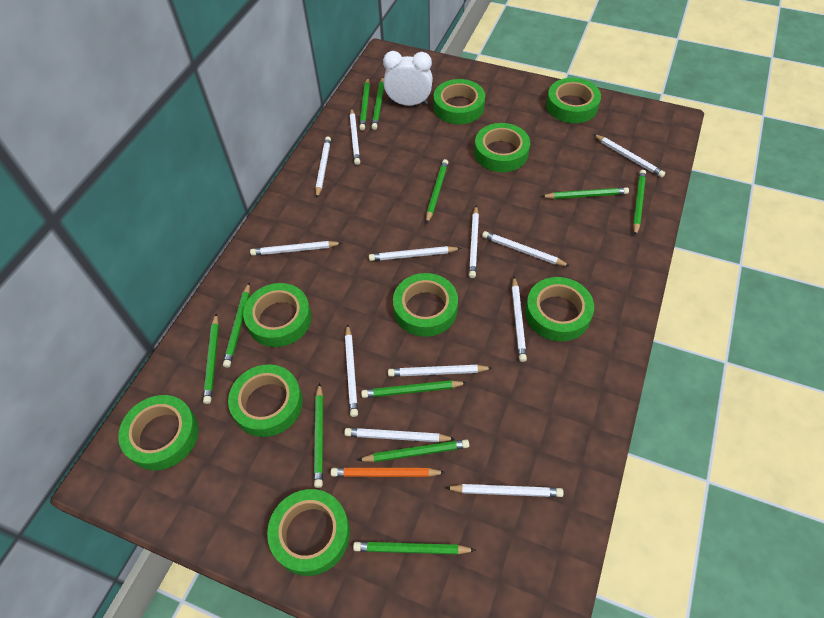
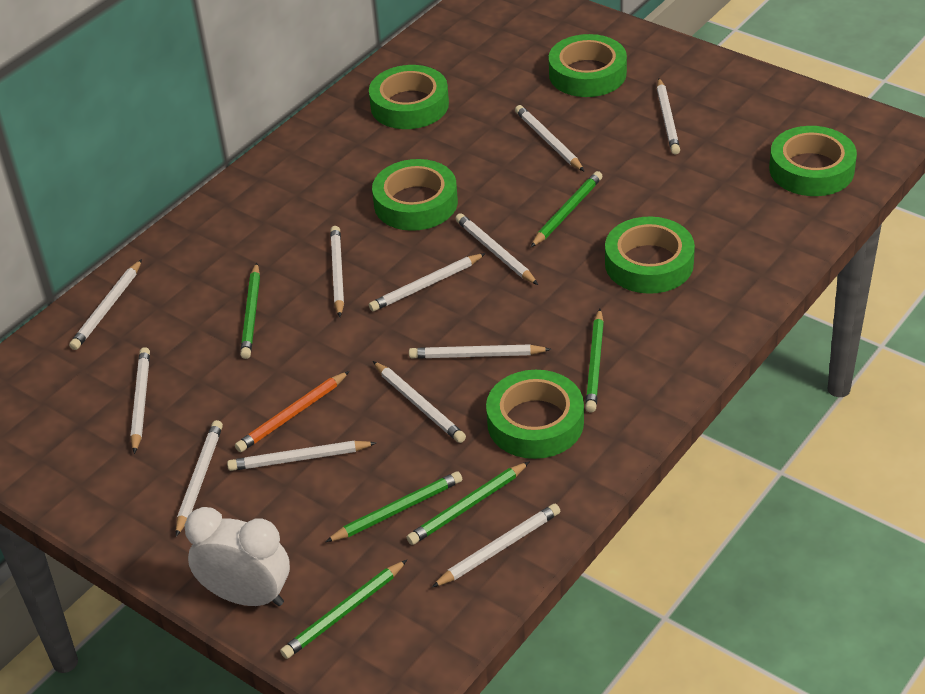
green pencil: [203,313,219,404] [223,283,250,368] [314,383,323,488] [353,542,476,554] [358,439,469,462] [359,78,370,131] [361,380,467,398] [371,77,384,130] [426,159,449,224] [541,188,629,199] [633,170,646,236] = 11 -> [240,263,260,359] [280,560,407,659] [325,472,462,542] [407,462,529,545] [531,171,602,247] [585,309,604,413] = 6
green tape: [118,395,199,470] [228,364,303,437] [243,283,312,347] [267,489,350,576] [393,273,458,337] [434,79,485,124] [474,123,530,172] [525,277,594,341] [546,78,601,123] = 9 -> [369,65,449,129] [372,159,458,231] [486,370,584,459] [549,34,627,97] [605,216,695,294] [769,126,857,196] = 6

